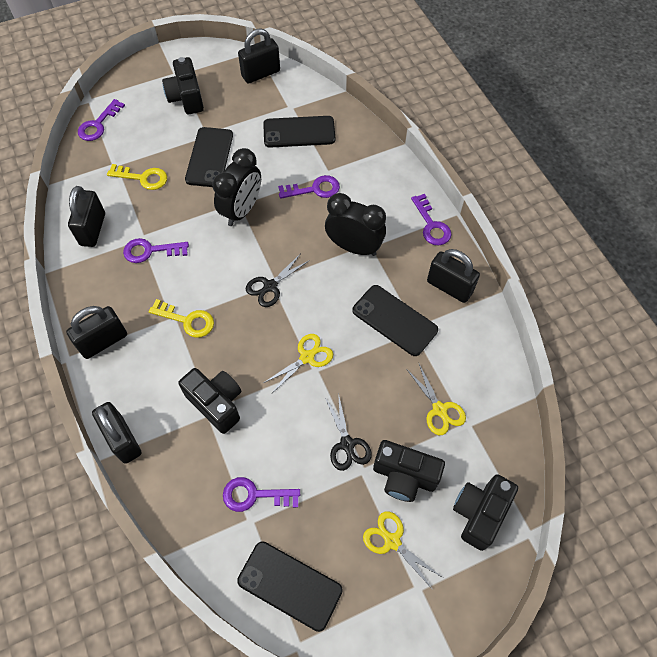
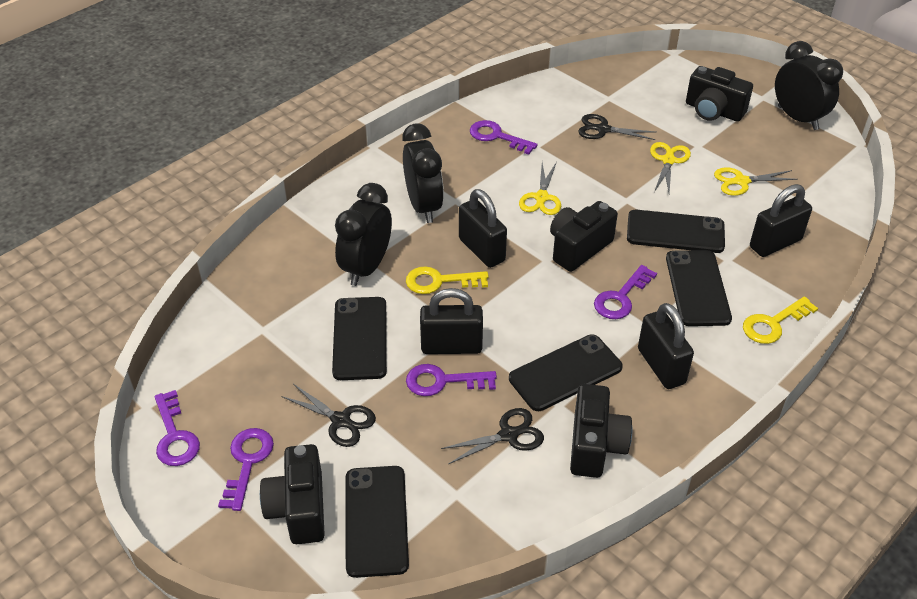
black clock: [212,148,261,226] [325,193,386,256] = 2 -> [335,183,392,286] [402,123,444,223] [775,41,843,130] = 3
black padlock: [66,306,127,359] [68,186,105,247] [92,402,142,464] [238,28,280,84] [427,249,480,303] = 5 -> [420,288,483,354] [459,189,507,268] [638,303,694,389] [750,184,812,257] = 4
black phone: [185,127,233,187] [237,541,343,632] [263,116,335,148] [352,285,438,356] = 4 -> [332,297,387,380] [346,466,409,578] [509,334,623,411] [627,210,725,253] [666,250,732,326] = 5
black scissors: [246,253,310,307] [325,393,372,471] = 2 -> [282,384,376,447] [441,408,544,464] [578,114,655,140] = 3

